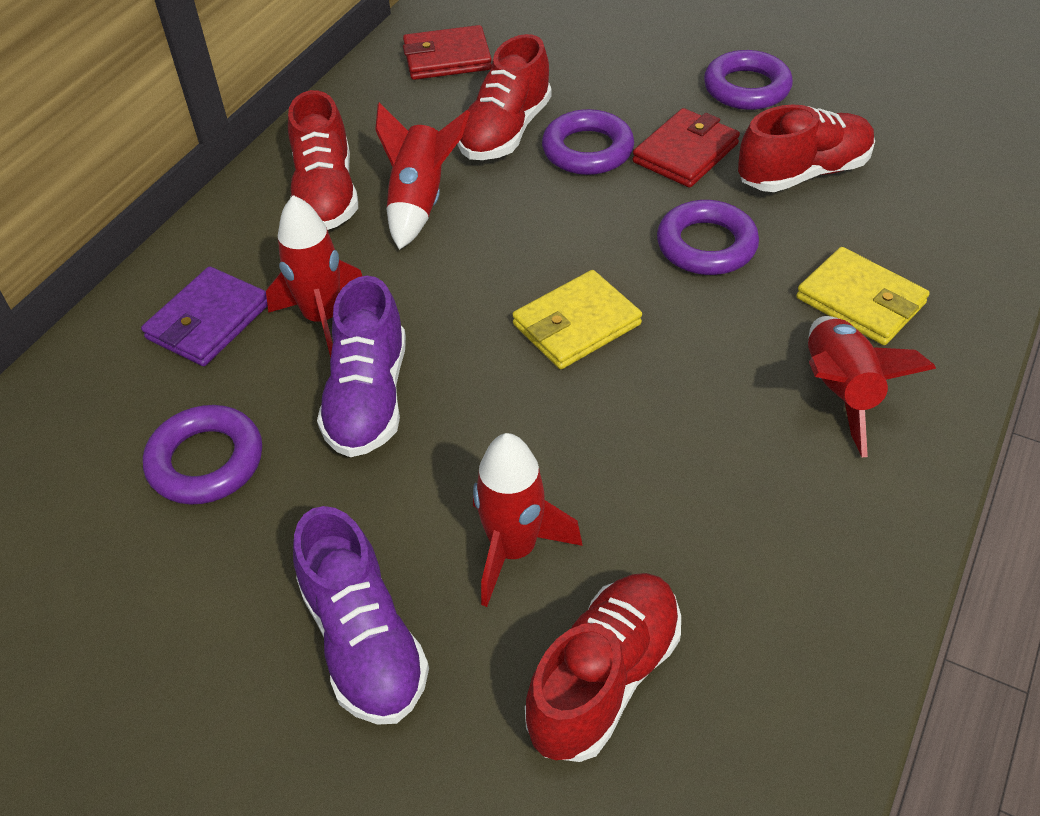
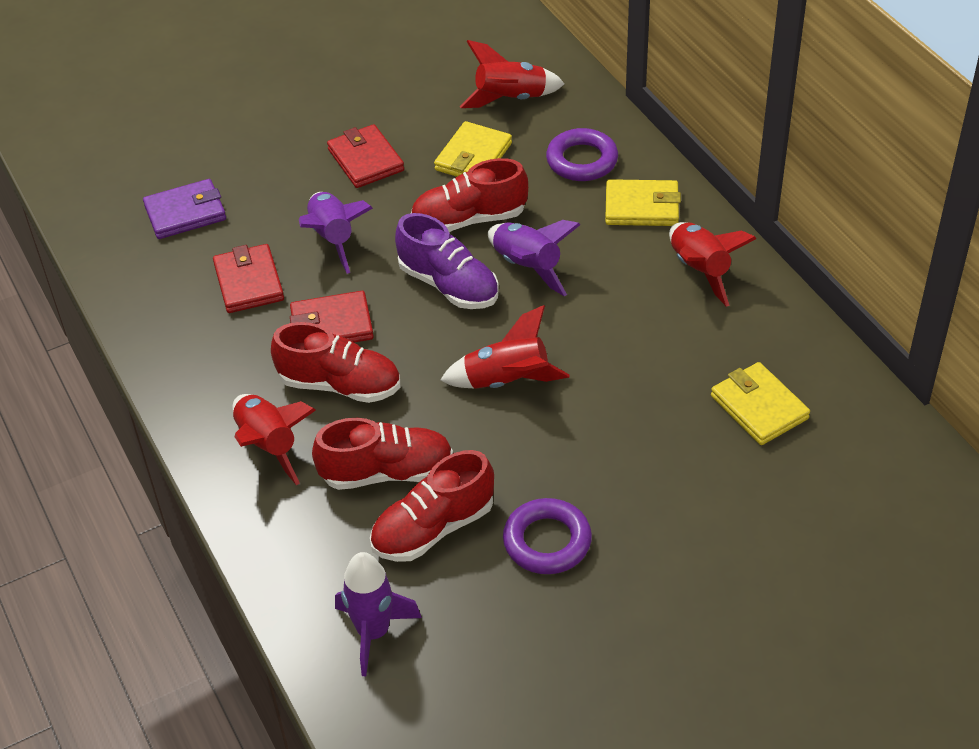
purple ring: [143,405,262,505] [542,109,634,175] [657,200,759,275] [704,50,793,110] = 4 -> [503,498,592,574] [546,128,618,181] = 2
purple rocket: none = 0 -> [299,192,373,274] [335,552,422,676] [488,220,581,296] = 3
purple shoe: [293,506,429,725] [317,276,406,457] = 2 -> [395,213,499,309] = 1
red wallet: [403,25,492,80] [633,108,740,188] = 2 -> [213,244,284,313] [290,291,374,343] [327,124,404,188] = 3
yellow wallet: [512,270,642,369] [796,247,930,345] = 2 -> [434,121,512,177] [605,179,681,226] [711,362,810,445] = 3

